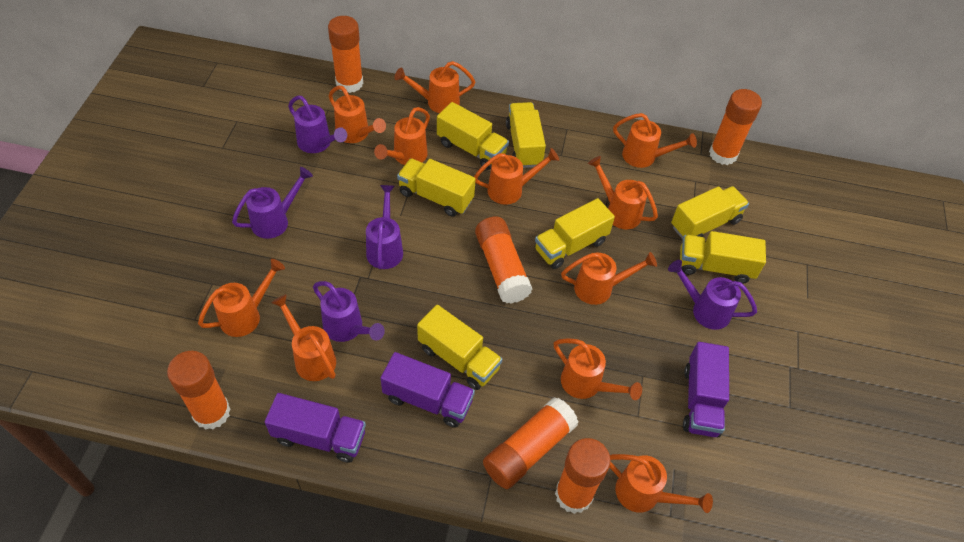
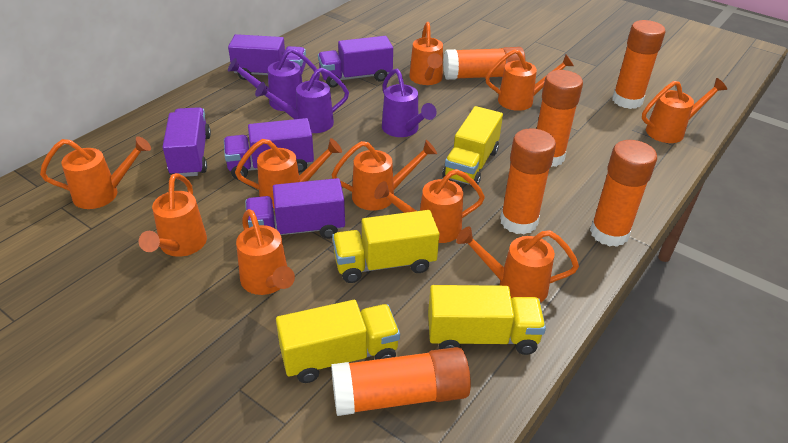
orange watering can: [198,259,285,337] [271,294,336,381] [329,86,386,143] [374,107,430,165] [395,61,475,113] [474,148,559,205] [554,338,642,400] [561,252,657,305] [588,156,658,229] [609,454,713,513] [613,113,697,168] = 11 -> [40,136,151,209] [139,173,207,257] [235,138,342,208] [236,209,295,295] [331,140,437,211] [374,169,485,243] [409,22,443,85] [456,226,579,303] [485,49,574,111] [642,78,727,143] = 10
purple truck: [265,393,366,463] [381,352,475,428] [683,342,729,437] = 3 -> [163,107,211,177] [224,118,314,179] [228,34,306,80] [245,178,345,239] [318,36,393,87] = 5
purple watering can: [232,167,313,239] [288,95,347,153] [313,281,385,342] [366,185,403,269] [668,260,757,330] = 5 -> [228,48,320,111] [255,68,349,133] [382,68,437,137] = 3
yellow truck: [397,158,476,217] [417,305,502,390] [437,102,509,170] [506,102,546,168] [535,198,615,269] [671,186,749,239] [680,231,766,284] = 7 -> [276,300,400,383] [332,210,439,283] [428,285,546,355] [443,106,503,185] = 4

